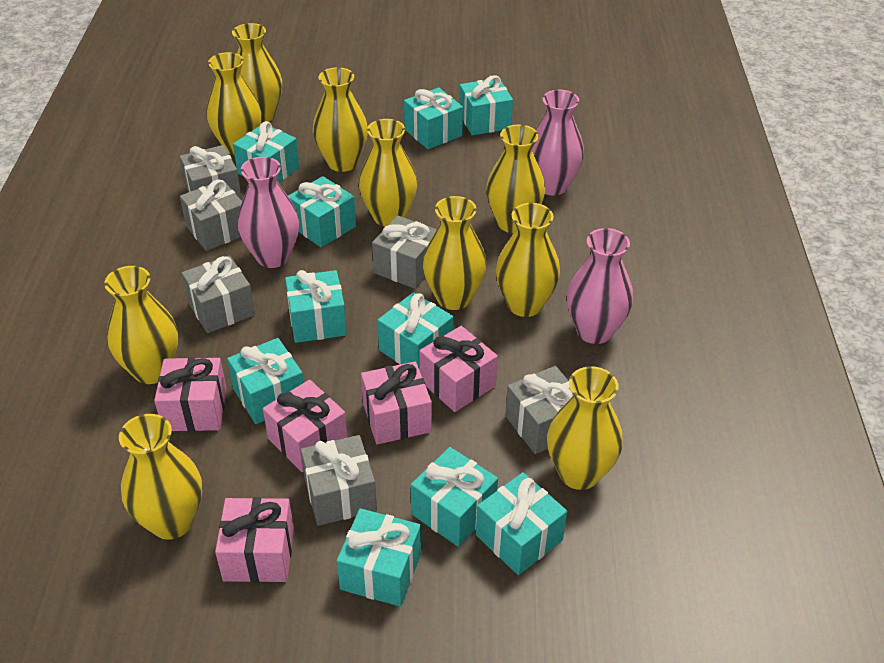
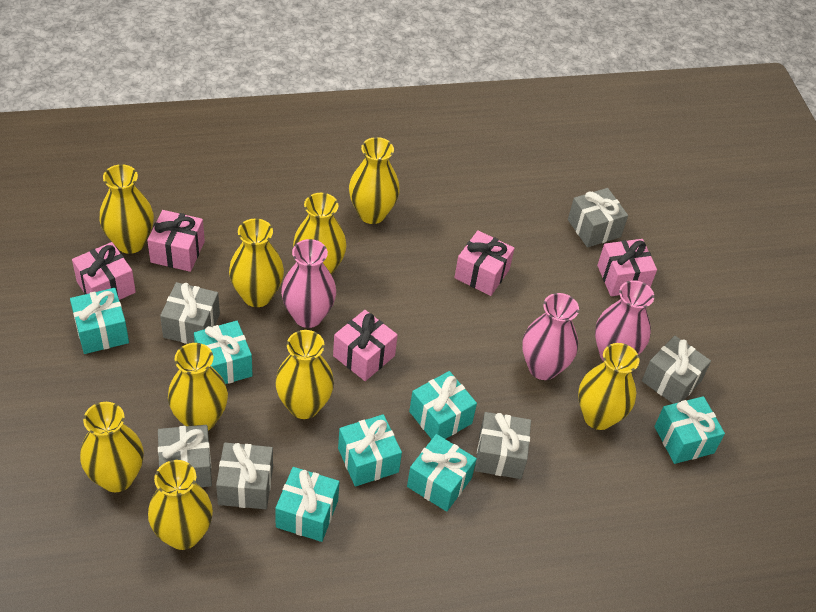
turquoise gift: [227,338,304,424] [233,121,300,183] [285,270,347,343] [288,176,356,247] [337,508,421,607] [377,292,453,370] [404,87,463,149] [410,447,498,547] [459,75,513,135] [476,472,567,575] = 10 -> [70,288,129,354] [194,321,253,384] [275,467,340,542] [338,414,402,487] [407,434,477,512] [409,371,477,439] [654,396,725,464] = 7
yellow vase: [104,266,178,384] [119,414,202,540] [207,52,261,155] [232,23,282,124] [313,67,368,172] [359,119,418,227] [423,196,487,310] [486,125,545,233] [496,203,560,317] [547,366,623,490] = 10 -> [80,402,144,492] [100,164,154,254] [148,460,213,550] [168,343,228,431] [229,218,284,307] [275,330,334,419] [293,193,347,275] [349,137,400,224] [578,343,640,430] = 9

